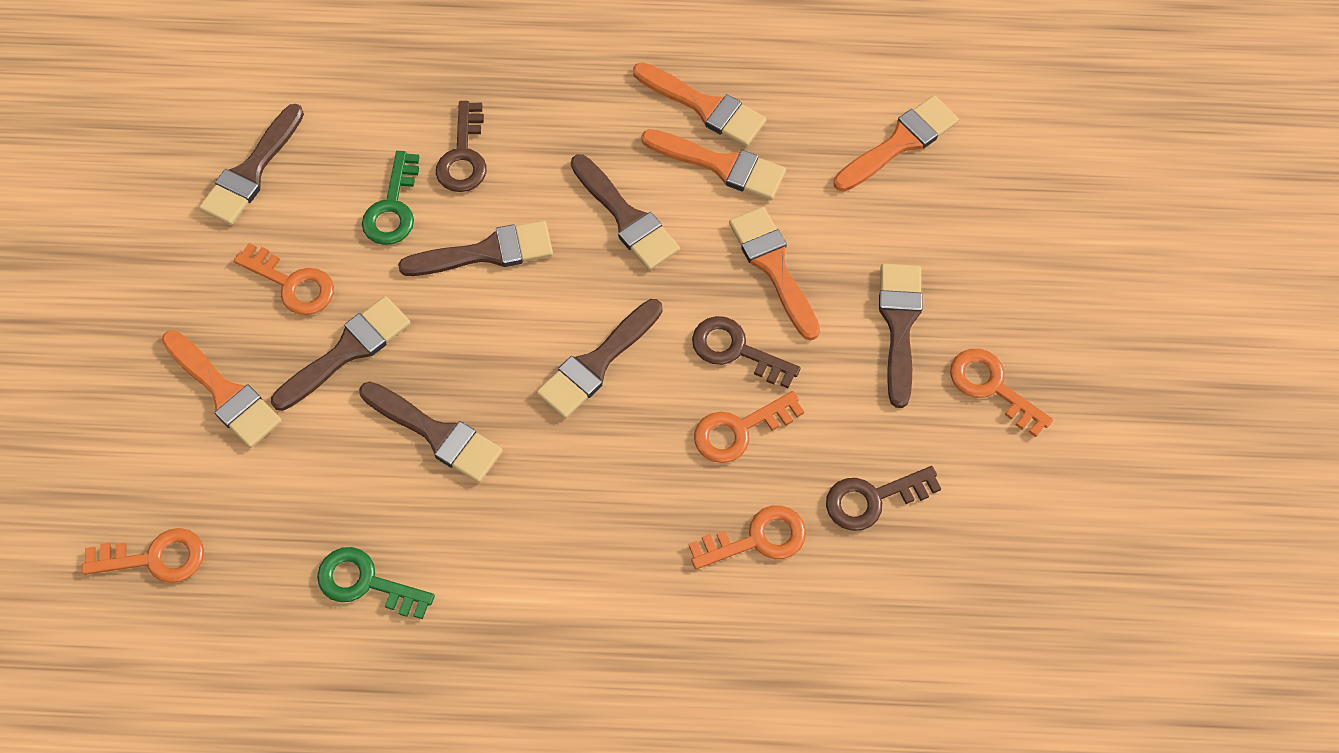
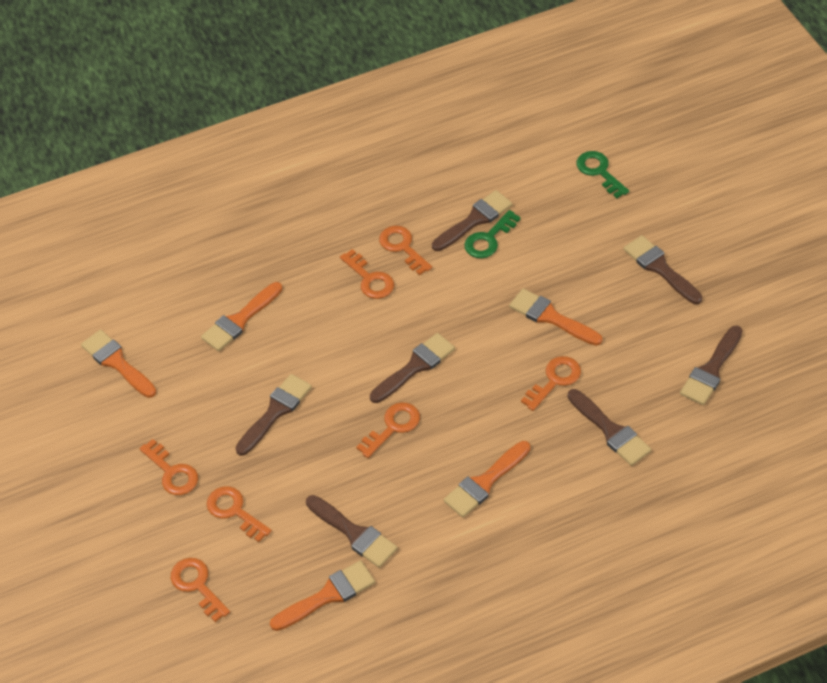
brown key: [436,101,487,192] [692,316,801,388] [826,466,941,531] = 3 -> none = 0
orange key: [82,528,204,583] [234,243,334,315] [689,505,806,569] [694,391,804,463] [950,349,1053,437] = 5 -> [139,439,198,495] [171,558,230,622] [207,486,272,542] [340,249,394,299] [356,402,420,458] [379,226,432,275] [521,356,581,411] = 7

